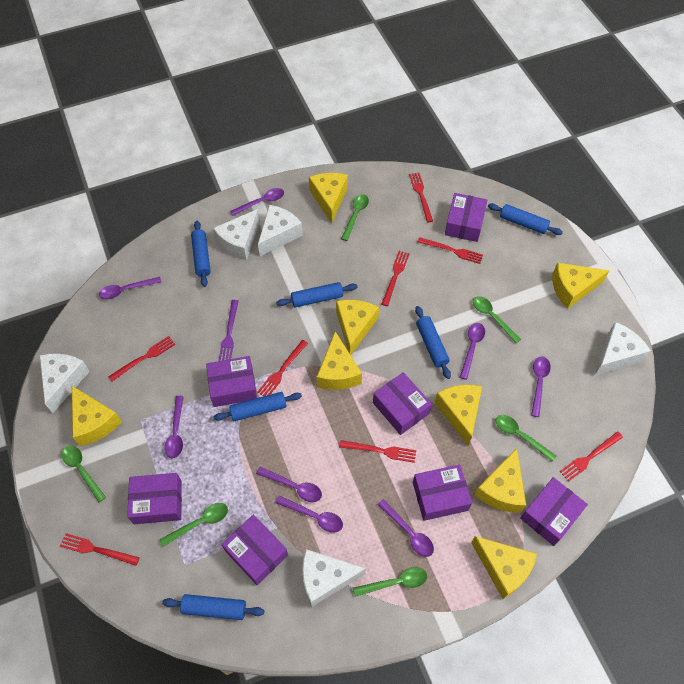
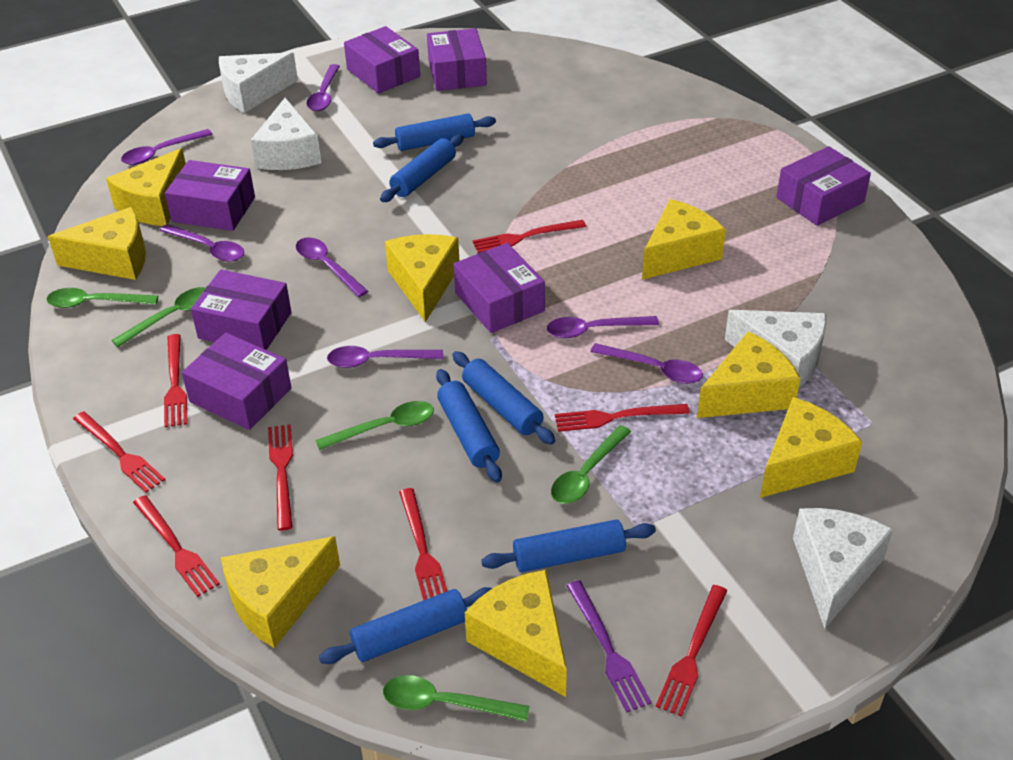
green spoon: [62,445,106,502] [159,503,228,547] [341,194,369,241] [353,567,427,597] [473,296,521,343] [496,415,556,462] = 6 -> [47,288,158,308] [112,287,206,347] [315,401,434,450] [383,675,530,722] [551,425,631,504] = 5
purple spoon: [99,277,161,299] [164,396,184,459] [230,188,284,216] [256,467,322,502] [276,496,343,533] [377,499,434,557] [460,323,485,380] [531,357,551,417] = 8 -> [121,129,212,165] [160,224,244,262] [296,237,368,297] [306,64,340,111] [327,346,443,368] [547,316,659,338] [591,343,703,384] = 7
white cheese: [39,353,90,413] [213,209,260,261] [258,205,303,256] [302,549,366,607] [594,322,651,376] = 5 -> [219,52,298,113] [251,98,321,170] [725,310,826,388] [793,508,893,629] = 4

